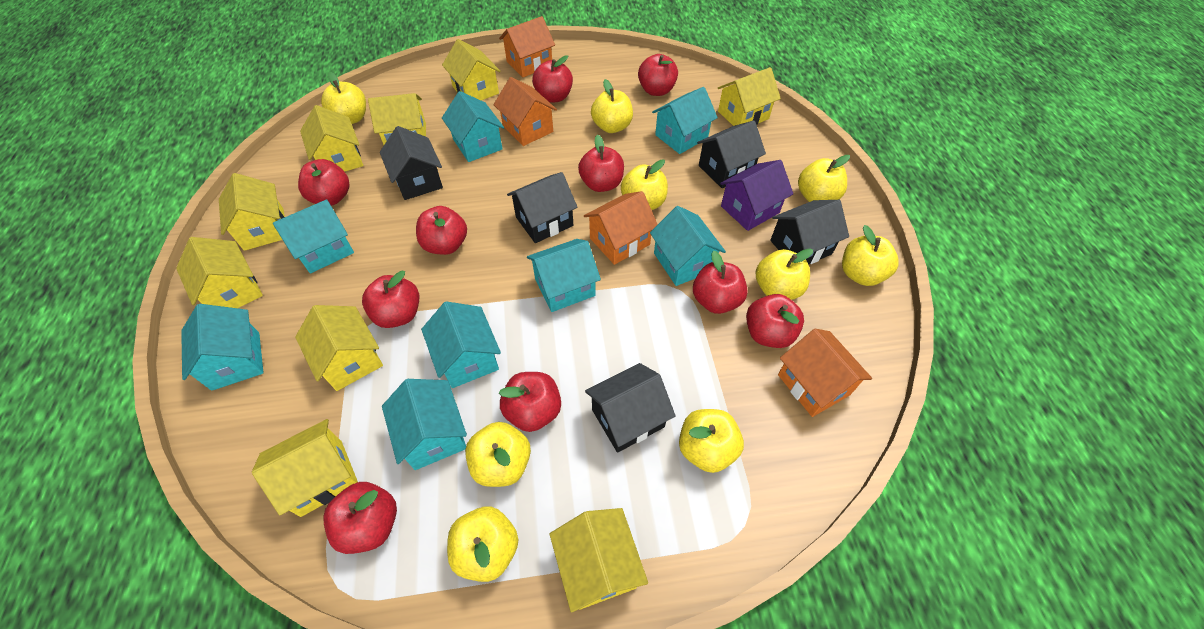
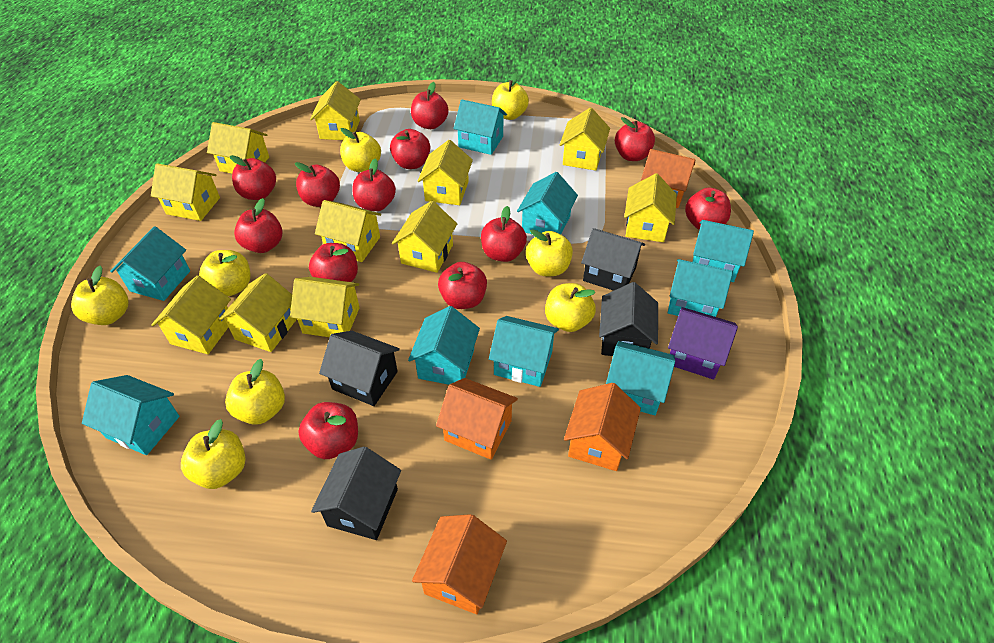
black house: [380,126,443,200] [507,172,577,243] [585,363,676,453] [697,121,766,188] [770,200,849,265] = 5 -> [311,446,401,540] [319,331,400,406] [581,228,645,291] [599,282,658,356] = 4
red apple: [298,159,350,206] [323,482,397,554] [362,270,419,328] [416,206,467,255] [499,372,561,432] [532,55,573,103] [578,134,624,192] [638,54,678,96] [693,251,748,314] [746,294,804,348] = 10 -> [230,155,276,200] [234,198,282,253] [295,162,340,207] [298,402,358,459] [309,243,358,282] [353,159,396,211] [390,129,430,169] [411,82,449,129] [438,262,487,309] [481,206,527,262] [615,117,655,161] [685,188,731,230] = 12
turquoise house: [181,304,264,391] [273,199,354,273] [382,379,467,470] [421,301,501,388] [442,91,504,162] [527,239,601,312] [650,206,726,286] [652,87,718,154] = 8 -> [82,375,180,455] [110,226,190,301] [408,306,480,385] [454,99,507,155] [489,316,559,387] [517,172,578,234] [606,341,675,415] [668,259,733,317] [693,220,754,282] = 9
yellow apple: [321,72,366,124] [447,506,519,582] [465,422,531,487] [591,79,633,133] [621,159,668,210] [679,409,744,473] [756,248,813,300] [798,155,850,202] [842,225,899,286] = 9 -> [71,266,128,325] [181,419,246,489] [199,250,250,296] [225,359,285,425] [340,128,381,172] [492,73,529,120] [526,229,573,276] [545,283,596,332] = 8
yellow house: [176,237,263,308] [219,173,285,251] [252,419,358,517] [295,305,383,391] [300,105,363,172] [368,93,426,145] [442,39,500,100] [549,508,648,612] [718,67,781,126] = 9 -> [151,163,220,221] [151,275,231,354] [207,122,269,174] [218,273,297,352] [290,277,360,337] [310,81,361,140] [315,200,381,262] [392,201,457,273] [418,140,473,205] [560,107,610,171] [624,173,677,242] = 11

